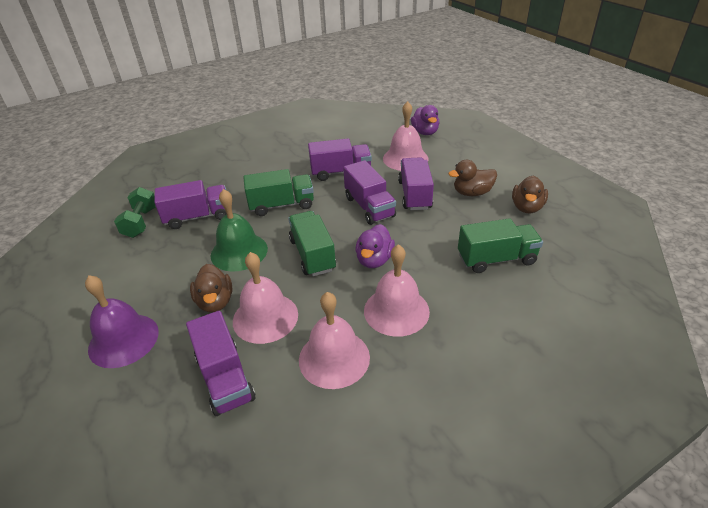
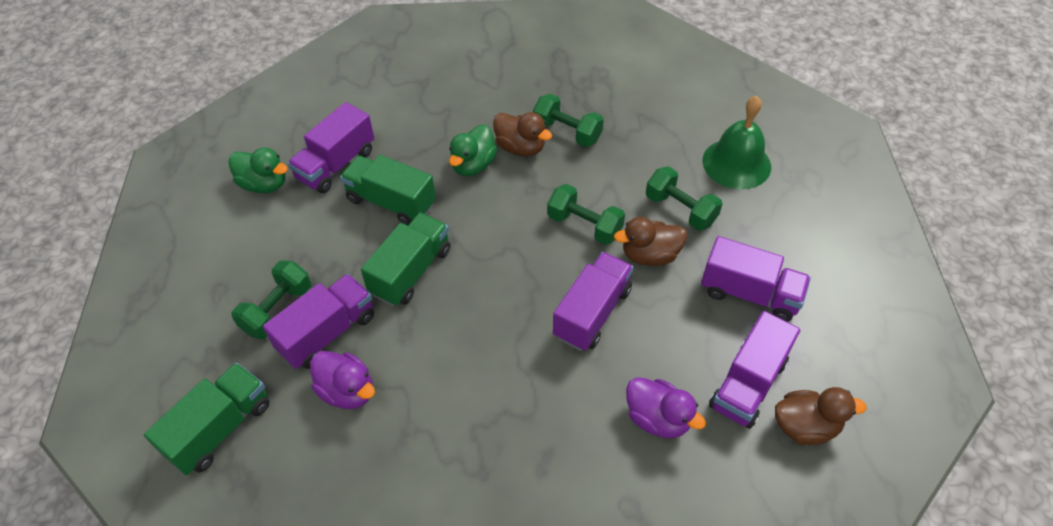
green duck: none = 0 -> [228,148,288,193] [449,125,497,176] = 2
green dumbbell: [114,187,156,238] = 1 -> [232,260,311,339] [533,94,604,147] [547,184,625,245] [646,166,723,231] = 4
pink bell: [233,252,298,344] [299,292,370,389] [364,244,430,337] [383,101,429,171] = 4 -> none = 0
purple bell: [85,275,159,368] = 1 -> none = 0

